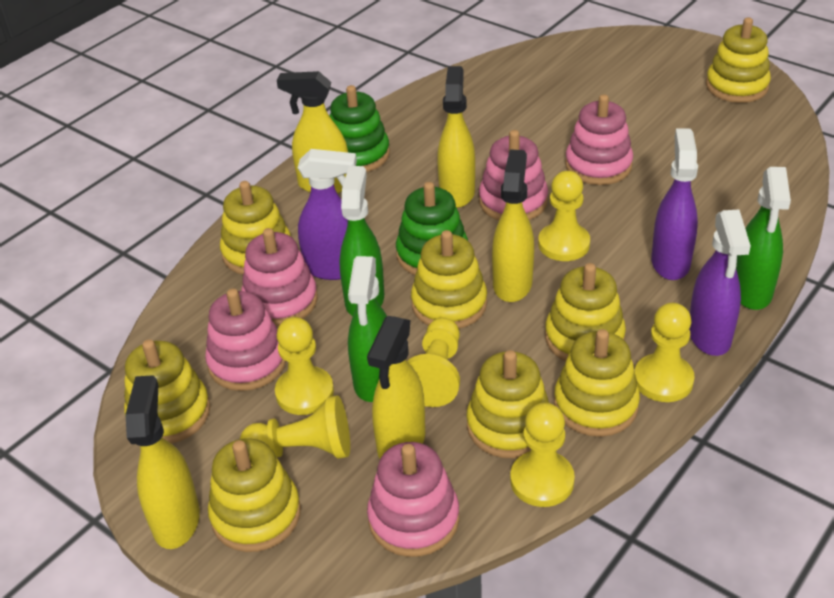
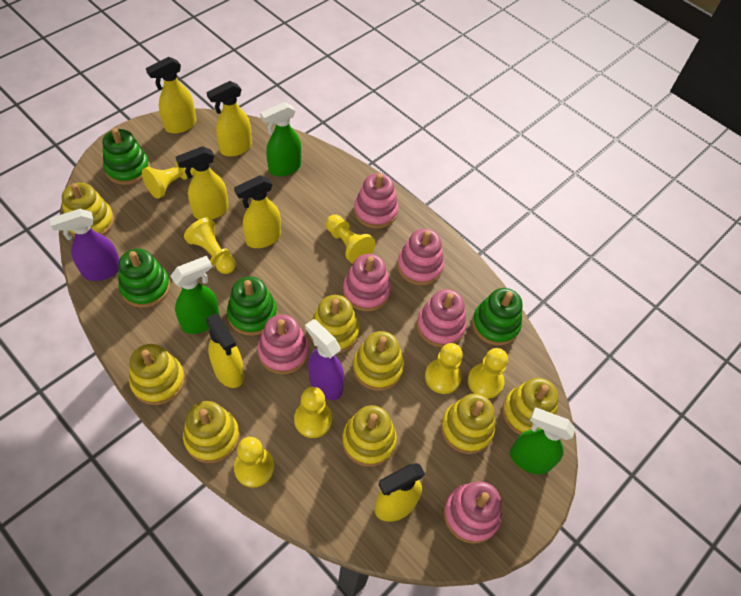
green stacking toy: [329,85,390,172] [396,182,468,275] = 2 -> [103,128,150,185] [118,249,170,308] [227,277,277,336] [472,288,522,345] = 4
pink stacking toy: [205,289,286,391] [241,228,318,327] [367,442,459,557] [479,130,548,220] [565,94,633,185] = 5 -> [257,315,309,374] [343,254,391,311] [354,173,398,228] [397,229,444,285] [417,289,466,347] [444,481,502,544] = 6
purple spray bottle: [298,149,357,280] [651,128,698,280] [689,210,751,356] = 3 -> [49,209,120,281] [305,319,345,400] = 2
yellow pawn: [240,396,350,459] [275,317,334,415] [407,318,460,407] [510,403,575,507] [538,171,590,261] [634,303,695,402] = 6 -> [142,161,195,199] [184,217,236,274] [234,437,274,488] [294,387,332,438] [326,215,375,264] [425,343,463,394] [468,348,508,399] = 7
yellow spray bottle: [125,375,200,549] [277,71,348,193] [367,316,425,458] [437,66,475,208] [492,149,534,302] = 5 -> [146,57,196,133] [176,146,229,219] [206,81,252,157] [206,313,244,388] [234,175,281,248] [375,463,425,522] = 6

